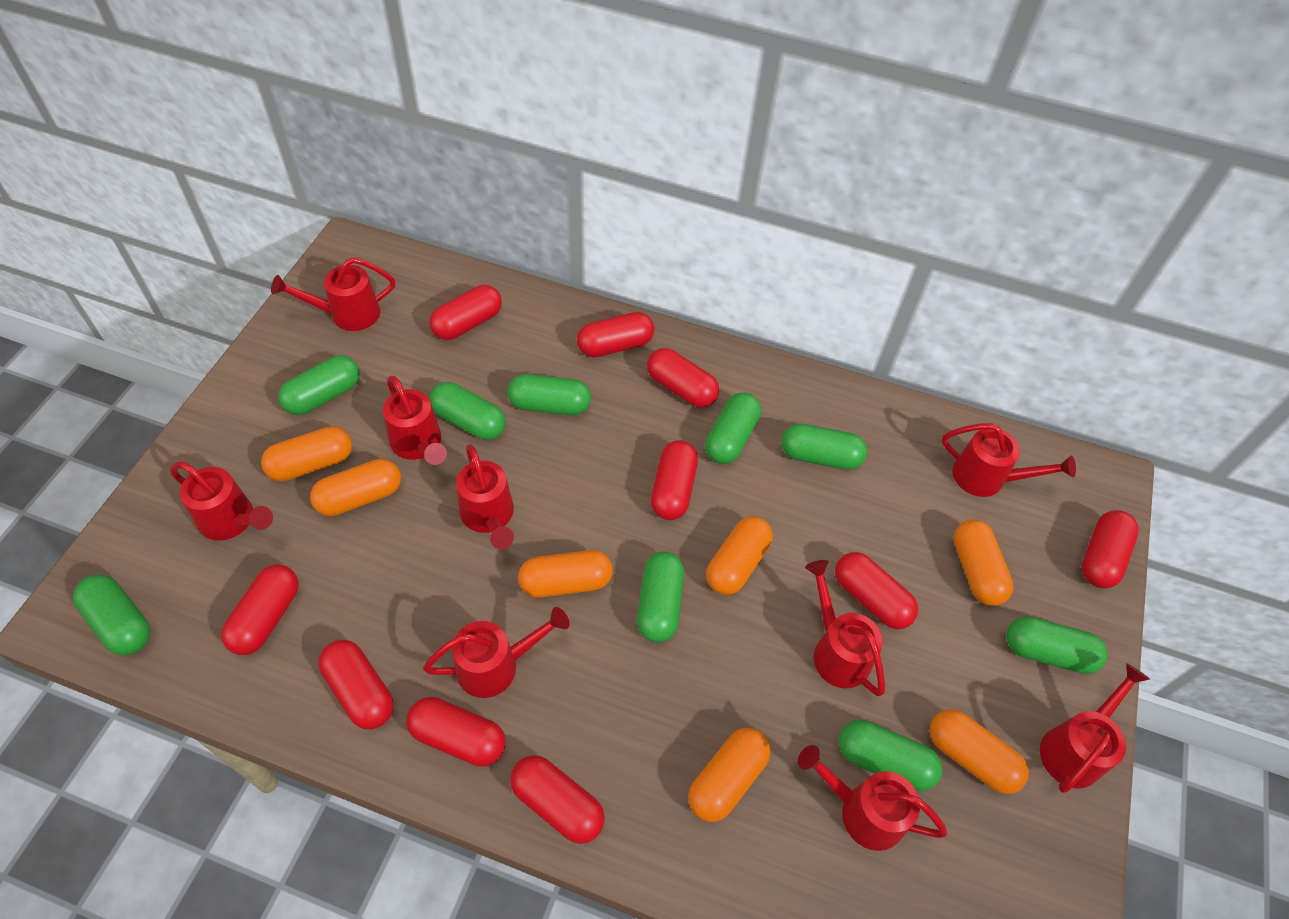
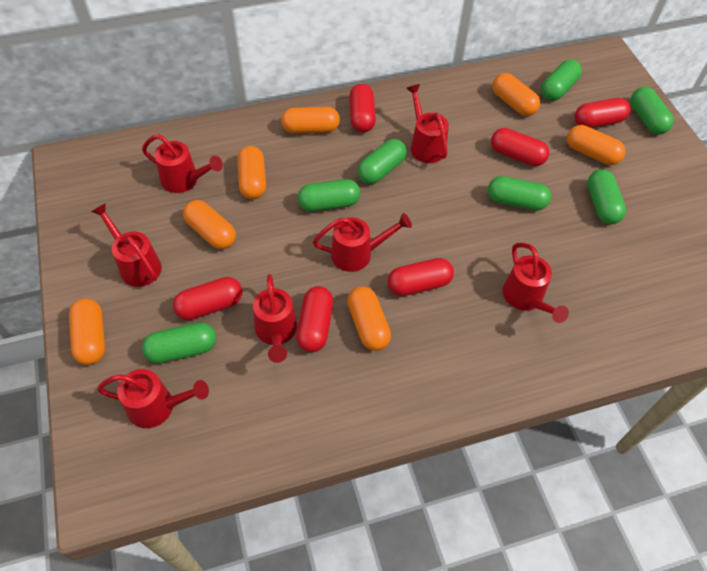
green capsule: [73,574,150,655] [278,355,360,415] [429,382,506,440] [507,374,591,415] [637,552,684,642] [705,393,761,464] [781,424,867,470] [839,720,942,791] [1006,616,1107,674] = 9 -> [142,322,216,363] [298,179,360,212] [357,139,407,184] [488,176,551,211] [541,60,582,101] [587,169,626,224] [631,87,674,134] = 7
red capsule: [221,564,299,655] [319,640,393,729] [406,697,505,767] [429,285,502,340] [510,755,605,844] [577,312,654,358] [647,348,719,408] [651,440,698,520] [835,552,918,629] [1082,510,1139,588] = 10 -> [173,277,243,320] [296,286,333,352] [349,84,376,132] [387,258,454,296] [491,128,549,166] [574,98,630,128] = 6
red watering can: [170,461,273,540] [271,257,395,331] [383,376,447,465] [423,607,569,698] [456,444,514,549] [798,745,947,851] [805,560,885,696] [942,423,1076,497] [1040,663,1150,793] = 9 -> [91,203,162,287] [97,369,209,428] [142,134,223,193] [253,274,297,363] [313,213,412,272] [406,84,449,163] [503,243,569,323] = 7

